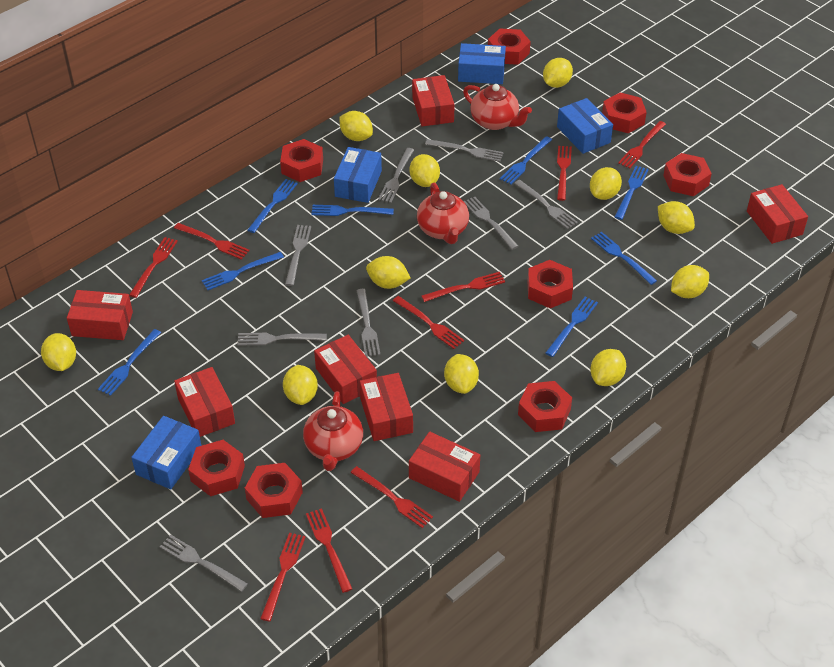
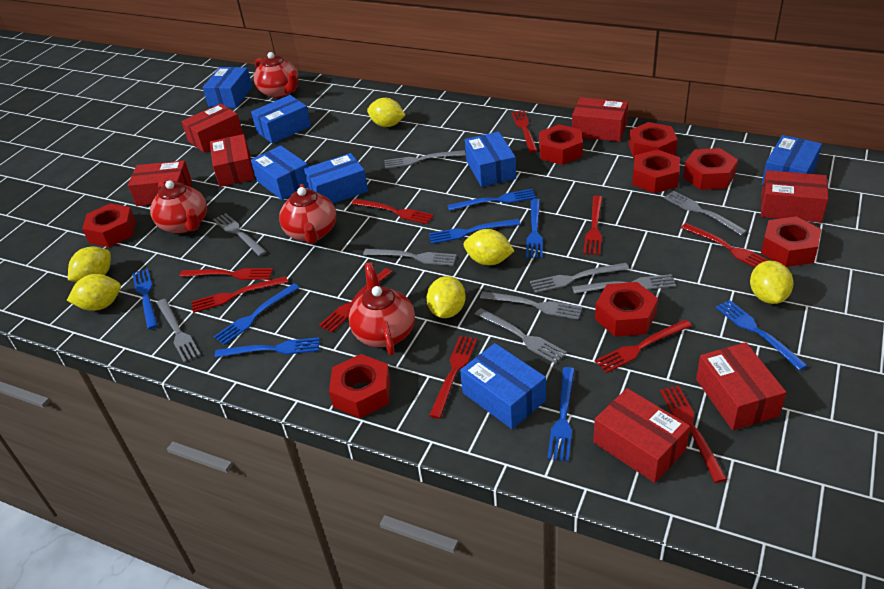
blue box: [131,416,201,489] [334,147,382,203] [458,43,506,84] [557,98,613,154] = 4 -> [202,67,252,108] [251,95,311,144] [251,145,308,200] [304,153,368,204] [460,343,546,429] [465,131,516,187] [762,135,822,185] = 7
grey fork: [160,534,248,592] [237,333,327,346] [285,225,311,286] [356,289,381,357] [378,148,414,203] [425,139,503,162] [463,197,519,250] [514,180,578,229] = 8 -> [157,299,201,363] [213,213,267,256] [363,249,457,266] [384,150,466,169] [475,308,567,364] [480,291,582,320] [530,263,629,293] [572,274,676,294] [664,191,747,236] = 9
red fork: [129,237,178,298] [174,223,250,260] [260,533,306,622] [306,508,352,593] [351,466,433,528] [393,296,464,349] [421,272,505,302] [557,146,572,201] [618,121,666,169] = 9 -> [180,268,273,280] [191,276,288,313] [319,268,392,332] [352,199,434,224] [429,336,477,419] [512,110,537,152] [583,195,603,255] [595,319,692,373] [660,386,727,483] [681,223,770,267] = 10
red teapot: [303,391,363,471] [417,183,469,244] [463,84,532,130] = 3 -> [150,180,207,234] [254,52,299,98] [279,184,336,244] [349,262,415,355] = 4
yellow lemon: [41,333,76,371] [283,365,318,405] [339,111,373,141] [366,256,410,289] [410,154,440,187] [444,354,479,394] [543,58,573,88] [590,167,622,200] [590,349,626,386] [658,201,695,234] [671,265,709,298] = 11 -> [67,274,121,311] [68,247,111,282] [367,98,405,127] [427,276,466,318] [464,229,514,265] [750,261,793,304] = 6

